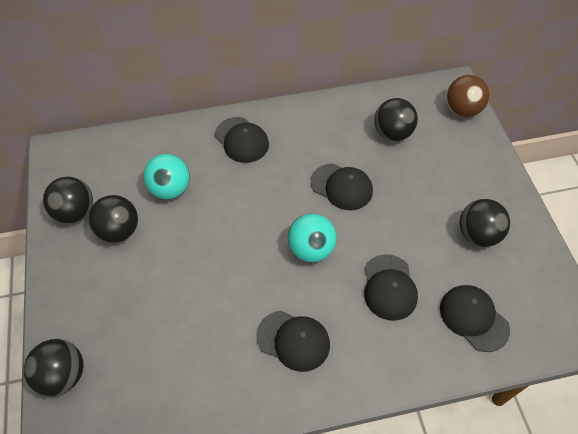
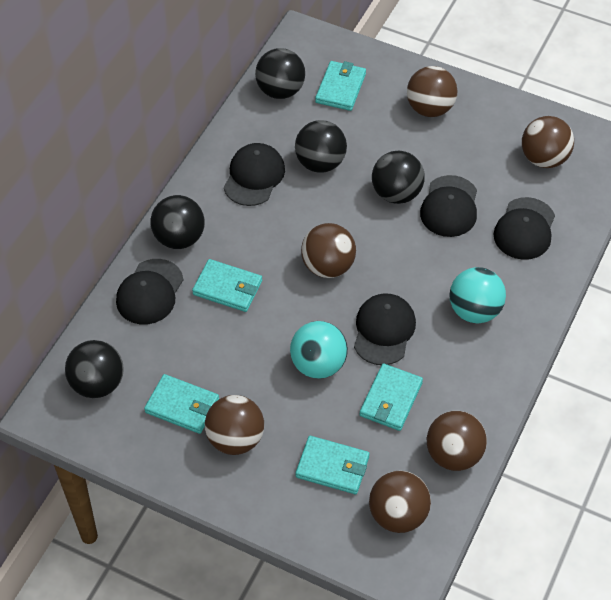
brown ball: [446,75,489,117] = 1 -> [205,395,264,455] [301,223,356,278] [369,471,431,533] [407,66,457,117] [427,411,487,471] [522,116,574,168] = 6
turquoise wallet: none = 0 -> [144,374,219,434] [192,259,262,312] [295,436,370,494] [315,61,366,111] [360,363,423,431] = 5

